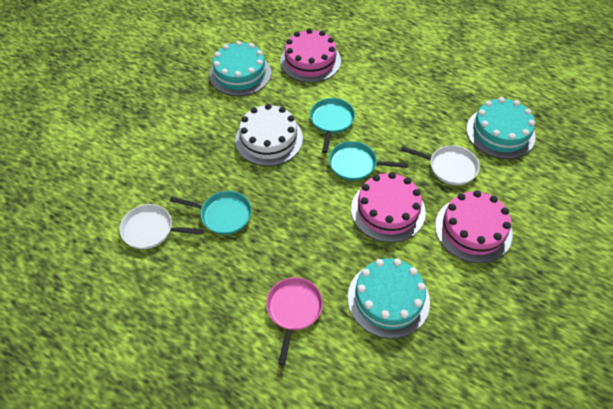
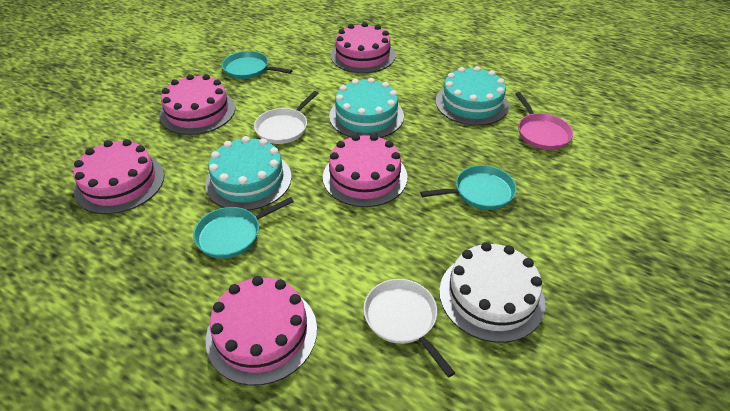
pink cake: [280,28,341,83] [351,172,426,242] [435,190,512,263] = 3 -> [73,139,164,214] [159,74,235,135] [206,276,317,386] [323,134,407,207] [331,22,396,73] = 5

